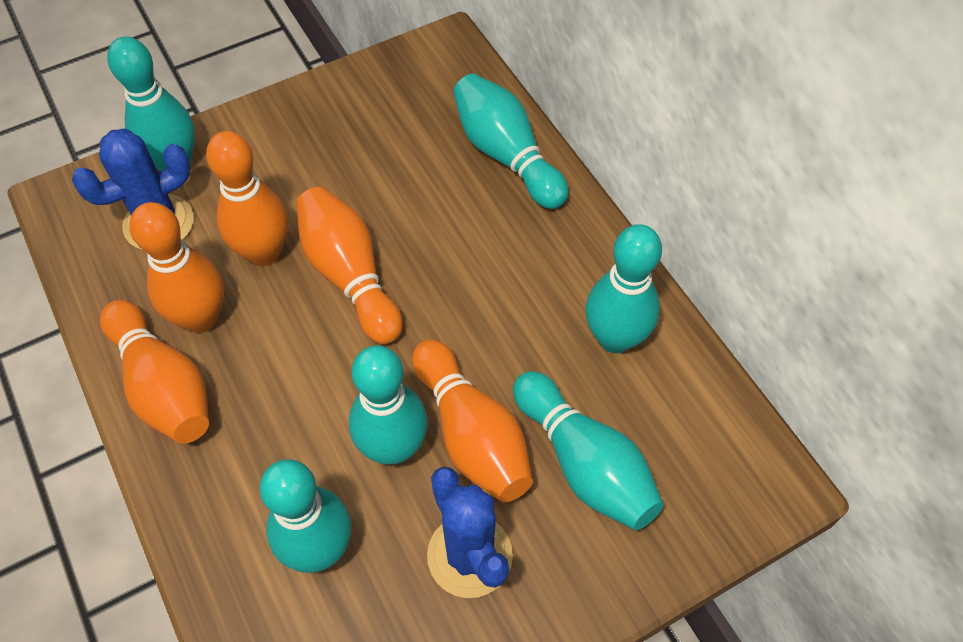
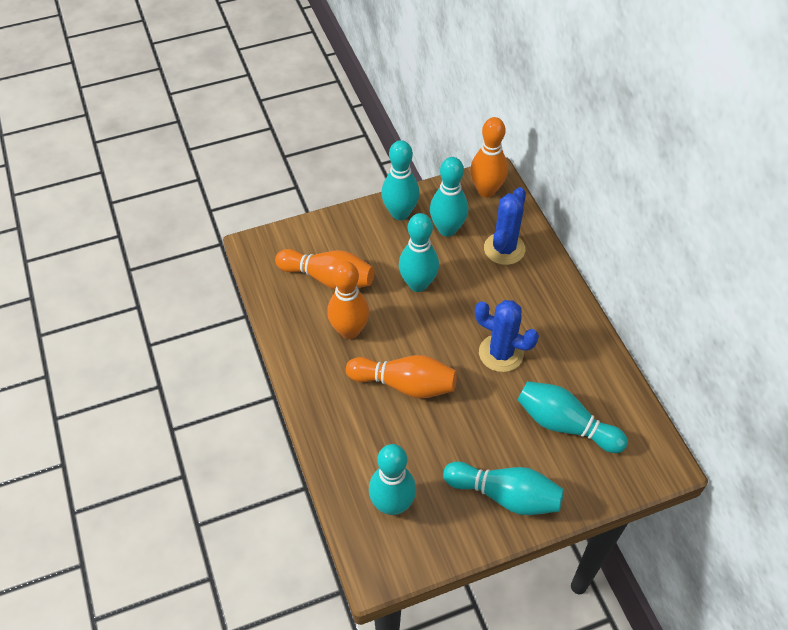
orange bowling pin: [100,300,209,444] [129,202,224,333] [206,131,288,266] [296,187,403,344] [412,339,533,502] = 5 -> [275,249,374,289] [327,261,369,339] [346,355,457,399] [470,117,508,197] = 4

